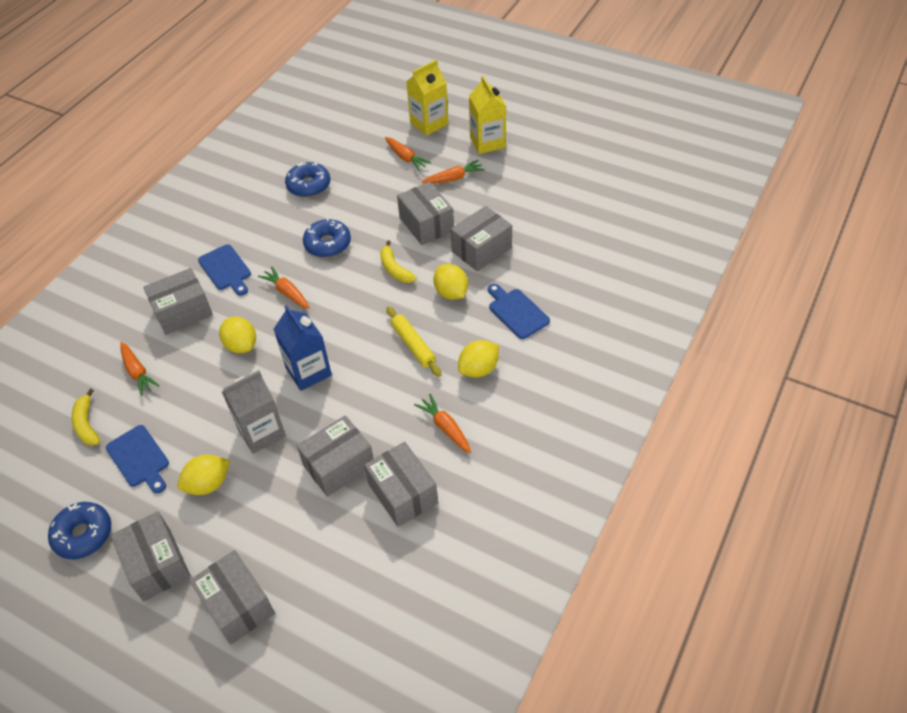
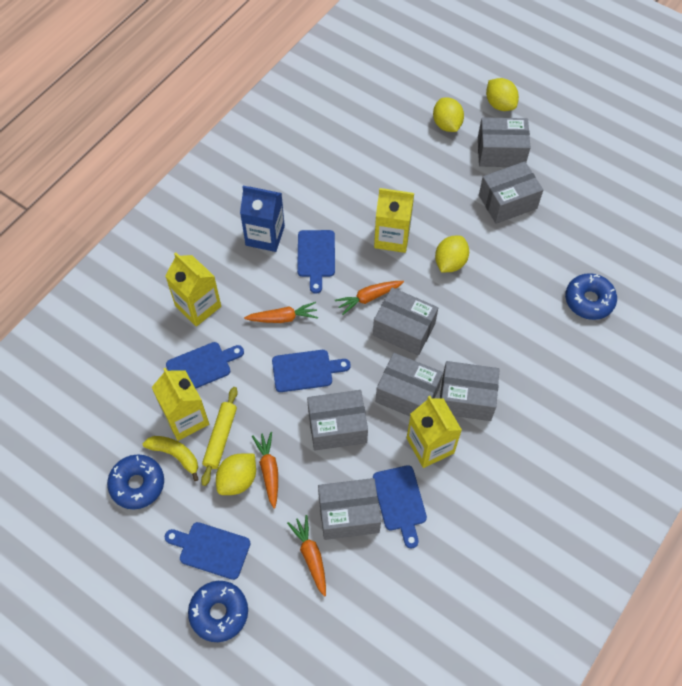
blue cutting board: [106,425,169,493] [198,244,251,296] [488,284,550,339] = 3 -> [165,522,250,580] [166,342,244,389] [272,350,351,392] [297,230,335,294] [373,465,427,548] = 5
grey carton: [221,370,286,454] = 1 -> none = 0
orange carrot: [120,342,160,396] [258,266,310,309] [385,137,431,171] [414,394,471,453] [422,160,485,183] = 5 -> [244,302,318,323] [252,432,278,508] [287,515,326,597] [335,281,404,315] = 4
yellow banana: [72,389,100,446] [380,240,417,283] = 2 -> [143,436,199,481] = 1
yellow carton: [406,60,448,136] [469,76,506,154] = 2 -> [152,368,209,441] [165,253,221,327] [374,188,414,253] [407,396,462,468] = 4

